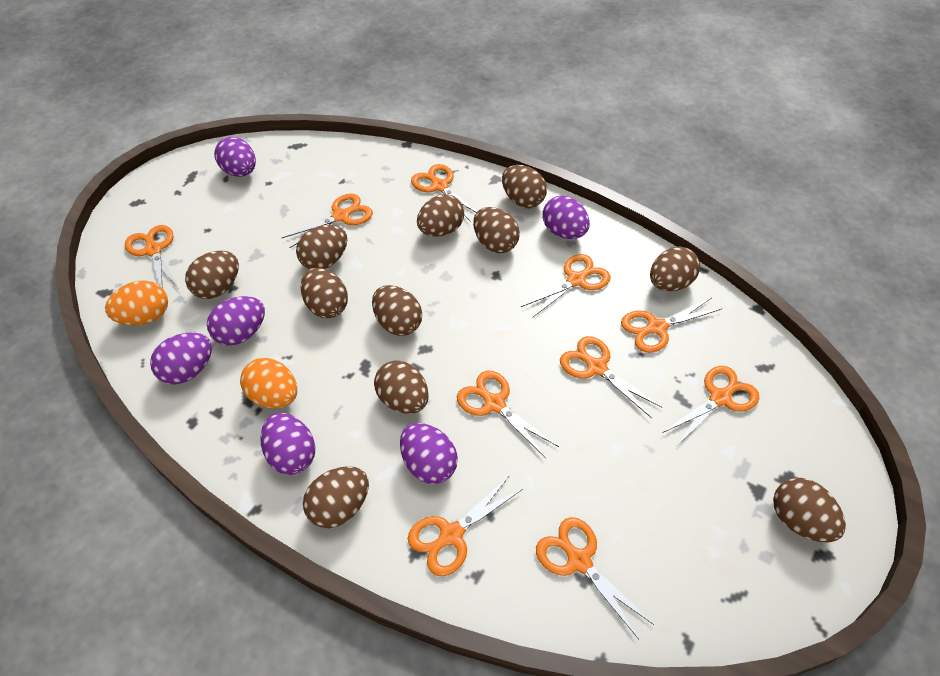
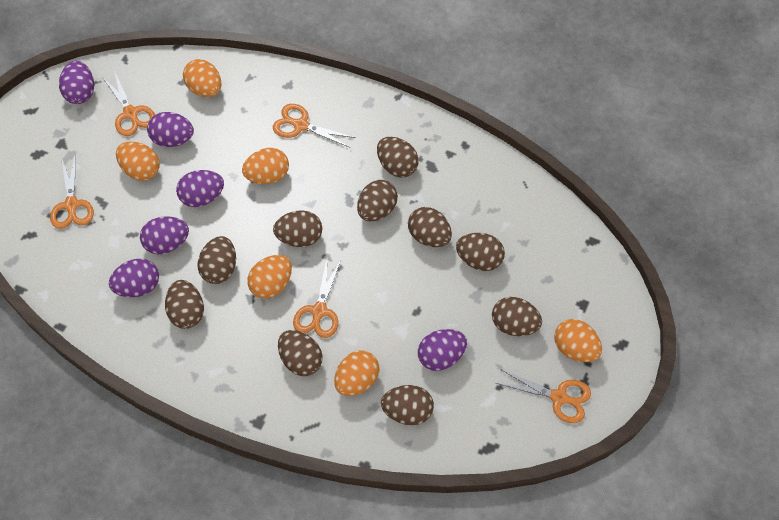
brown egg: [185,250,239,299] [296,225,347,269] [301,268,348,318] [303,466,369,528] [372,285,422,336] [374,360,429,414] [417,194,464,237] [473,207,520,253] [502,165,547,208] [650,247,700,291] [773,478,846,543] = 11 -> [165,280,204,329] [197,236,236,284] [273,211,322,247] [278,330,323,376] [357,180,398,221] [377,137,419,178] [381,385,434,425] [408,207,452,247] [456,233,505,271] [492,297,542,336] = 10
orange egg: [105,281,168,326] [240,358,297,409] = 2 -> [116,142,160,181] [183,59,222,97] [242,148,289,184] [248,255,292,299] [334,350,380,396] [554,319,602,362] = 6
orange scissors: [125,225,179,289] [282,194,373,248] [408,475,523,576] [411,164,477,222] [457,371,559,458] [521,254,610,318] [536,517,654,639] [560,336,663,418] [621,298,722,353] [662,366,759,447] = 10 -> [50,157,94,229] [102,71,155,136] [273,104,356,148] [293,260,341,338] [496,369,591,423] = 5

